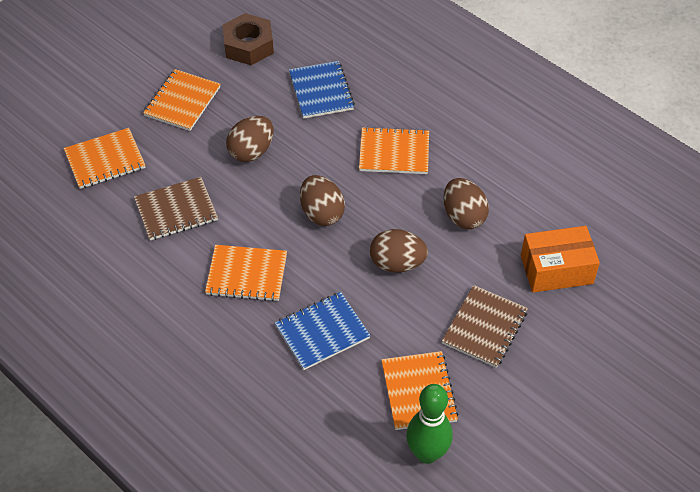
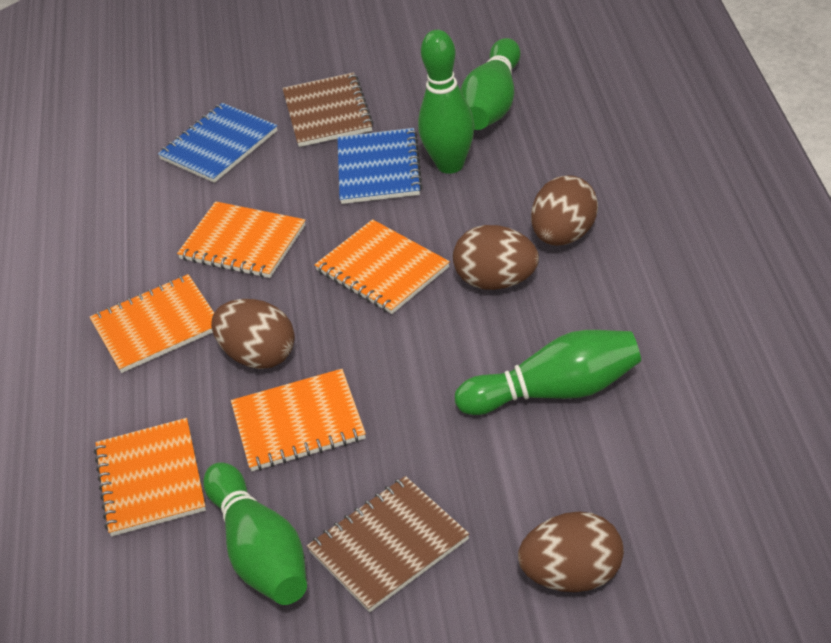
brown nut: [223,13,274,65] = 1 -> none = 0
green bowling pin: [406,384,453,464] = 1 -> [203,462,307,605] [418,30,475,174] [455,330,641,415] [461,38,520,130] = 4
orange box: [521,226,600,293] = 1 -> none = 0

